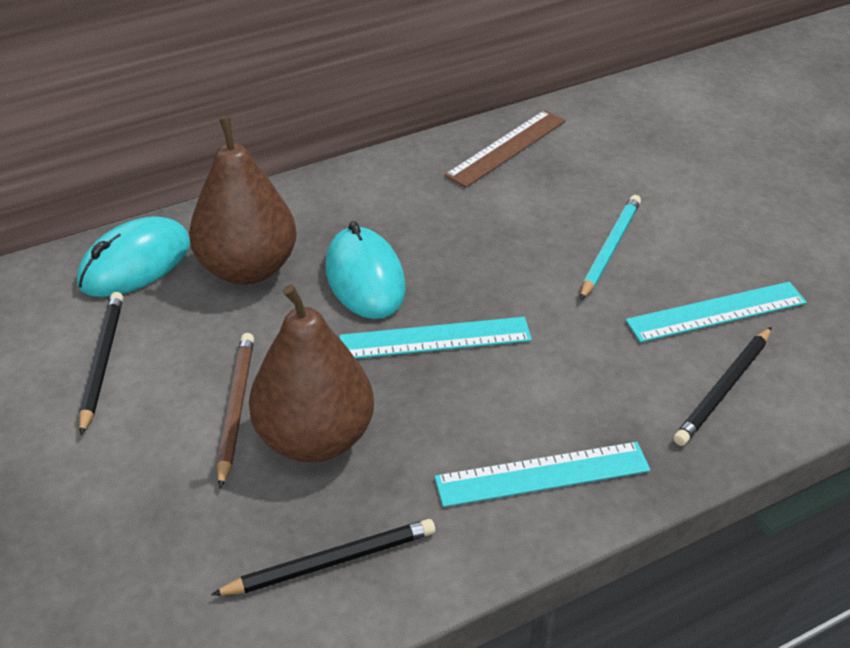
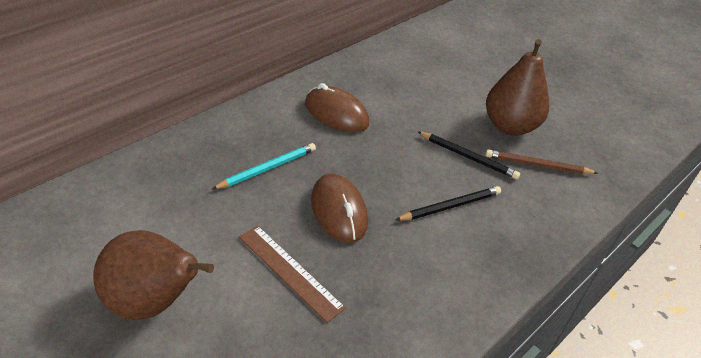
black pencil: [79,292,123,435] [211,519,435,595] [673,327,772,446] = 3 -> [395,186,501,221] [417,131,520,179] = 2
brown mouse: none = 0 -> [305,83,369,133] [311,174,368,243] = 2
turquoise mouse: [77,216,190,297] [326,221,406,319] = 2 -> none = 0
turquoise ruler: [340,317,532,359] [435,442,650,507] [626,282,807,342] = 3 -> none = 0

